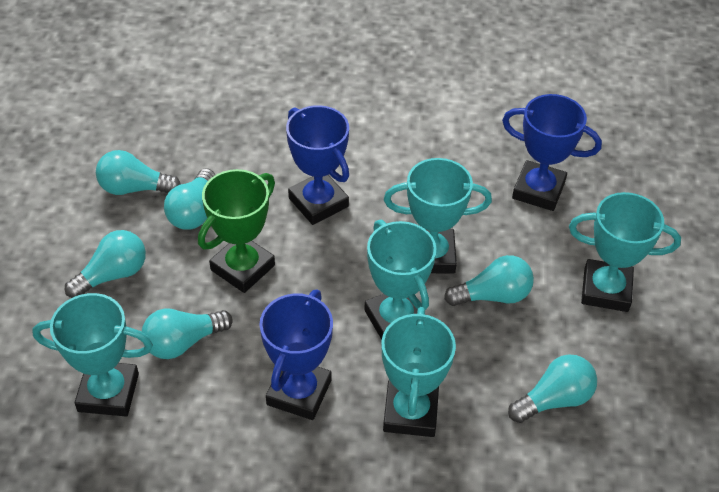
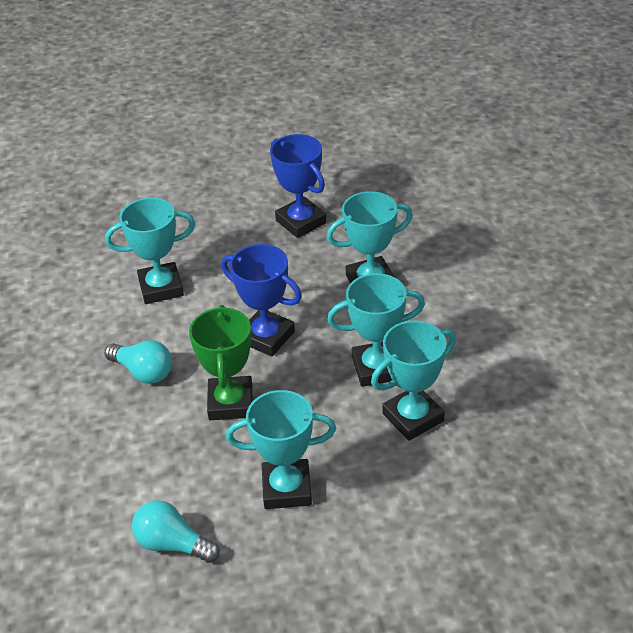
blue trophy: [260,290,333,420] [286,105,349,225] [502,94,602,211] = 3 -> [221,244,302,357] [270,134,327,238] = 2
turquoise light bulb: [65,230,146,298] [96,150,181,195] [142,309,233,359] [164,168,215,230] [444,255,534,306] [508,354,597,423] = 6 -> [105,340,172,384] [132,500,220,563] = 2

